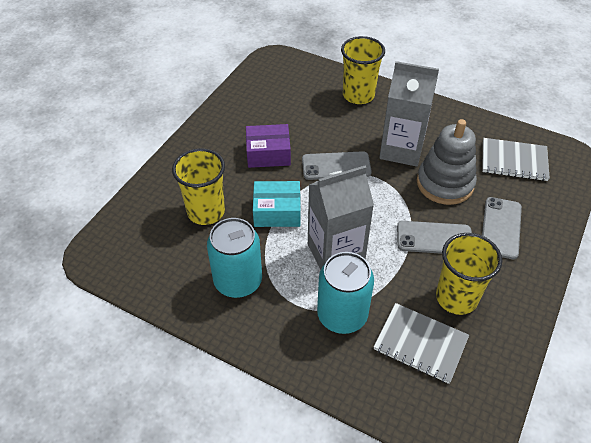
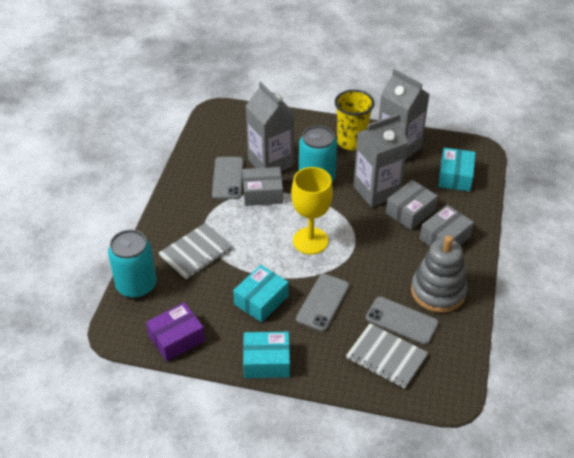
grey box: none = 0 -> [242,167,283,206] [386,180,438,230] [420,205,474,247] = 3
grey carton: [308,166,374,270] [379,61,439,167] = 2 -> [246,82,294,171] [354,113,408,207] [379,69,429,160] = 3
turquoise box: [253,181,301,227] = 1 -> [233,265,289,322] [243,332,290,378] [438,148,476,191] = 3
yellow cup: [172,149,225,225] [341,36,385,104] [436,233,502,315] = 3 -> [335,90,374,150] = 1
yellow goblet: none = 0 -> [291,167,333,255] = 1

